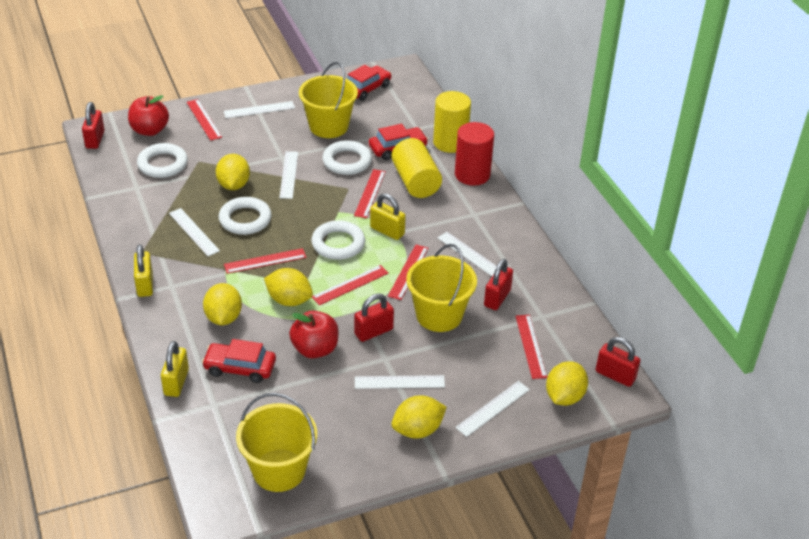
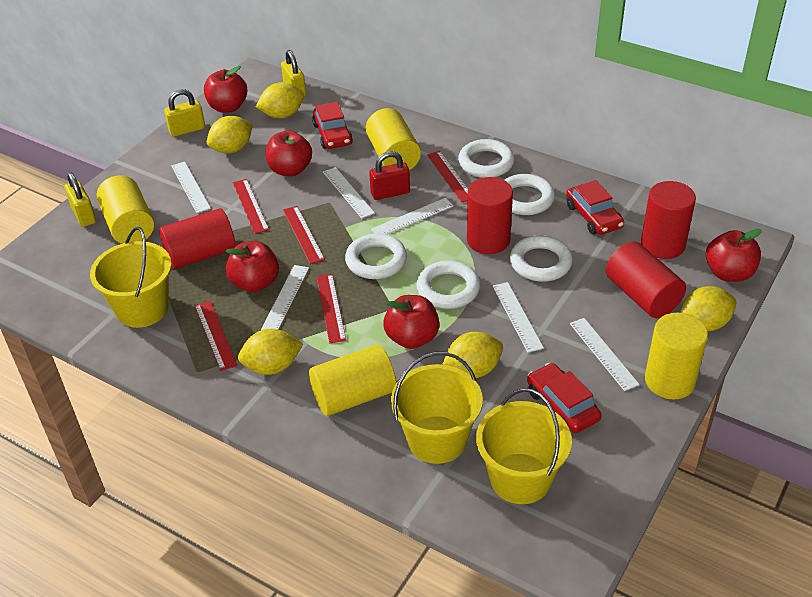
red apple: [128,95,169,136] [289,310,338,358] = 2 -> [204,66,247,113] [226,241,279,292] [266,130,312,176] [383,295,440,349] [706,229,762,282] = 5
red cylinder: [455,122,494,186] = 1 -> [159,208,236,269] [467,177,513,254] [606,242,686,318] [641,181,696,259] = 4
red padlock: [82,102,105,149] [354,294,394,342] [484,259,513,310] [596,337,641,387] = 4 -> [369,151,410,200] = 1
red ruler: [187,99,222,141] [224,248,307,274] [312,265,388,305] [354,169,386,218] [388,245,429,300] [516,315,547,379] = 6 -> [195,301,238,371] [233,179,269,234] [283,206,325,264] [316,274,346,343] [427,151,468,203] = 5
white ring: [137,143,188,178] [219,197,272,235] [311,220,365,260] [322,140,372,175] = 4 -> [345,233,407,279] [416,261,480,309] [458,139,514,178] [504,174,555,215] [510,235,573,282] = 5
yellow cylinder: [391,138,442,198] [433,91,471,153] = 2 -> [97,175,154,244] [309,344,396,416] [366,108,421,170] [645,313,708,400] = 4

